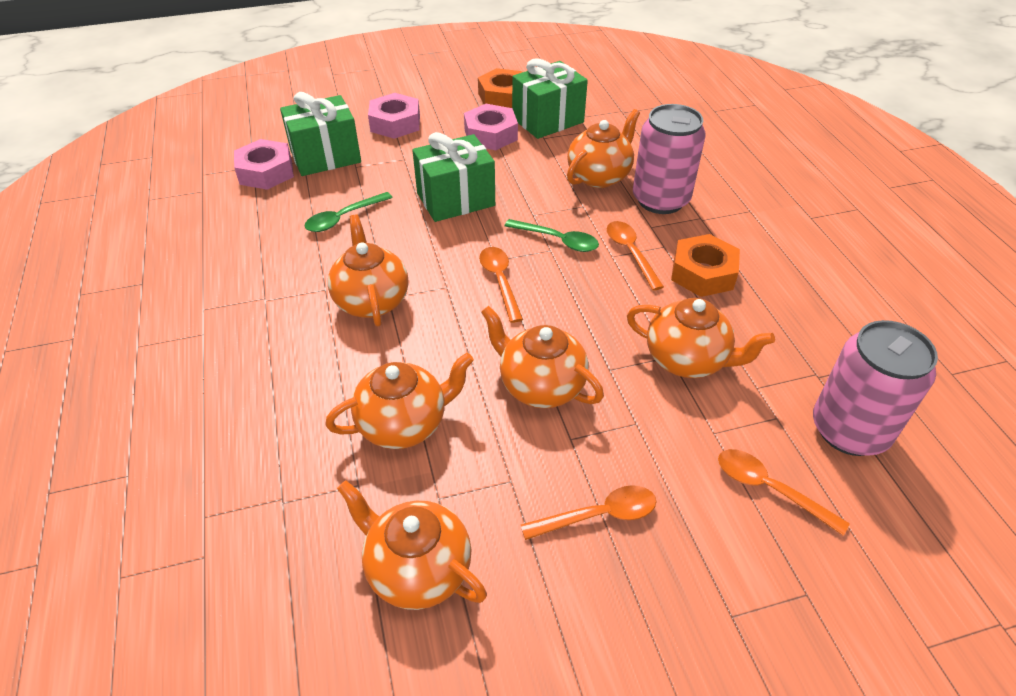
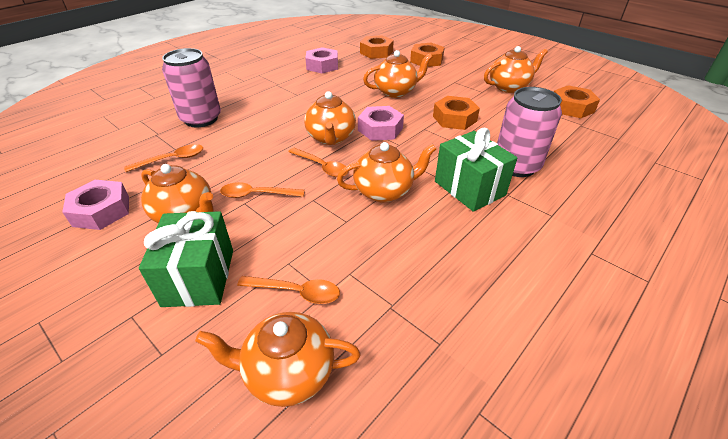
green gift: [280,92,361,176] [412,132,495,222] [512,59,588,139] = 3 -> [139,211,233,307] [435,128,518,212] = 2
green spoon: [304,192,393,232] [505,219,599,252] = 2 -> none = 0
orange nut: [478,68,522,108] [671,234,740,297] = 2 -> [360,35,394,59] [410,43,445,67] [433,96,480,130] [554,85,600,118] = 4

